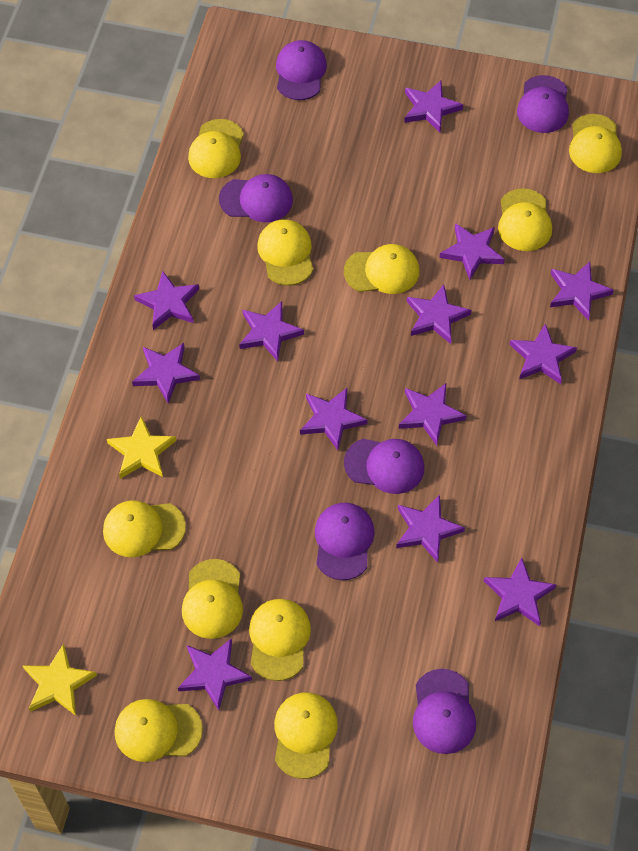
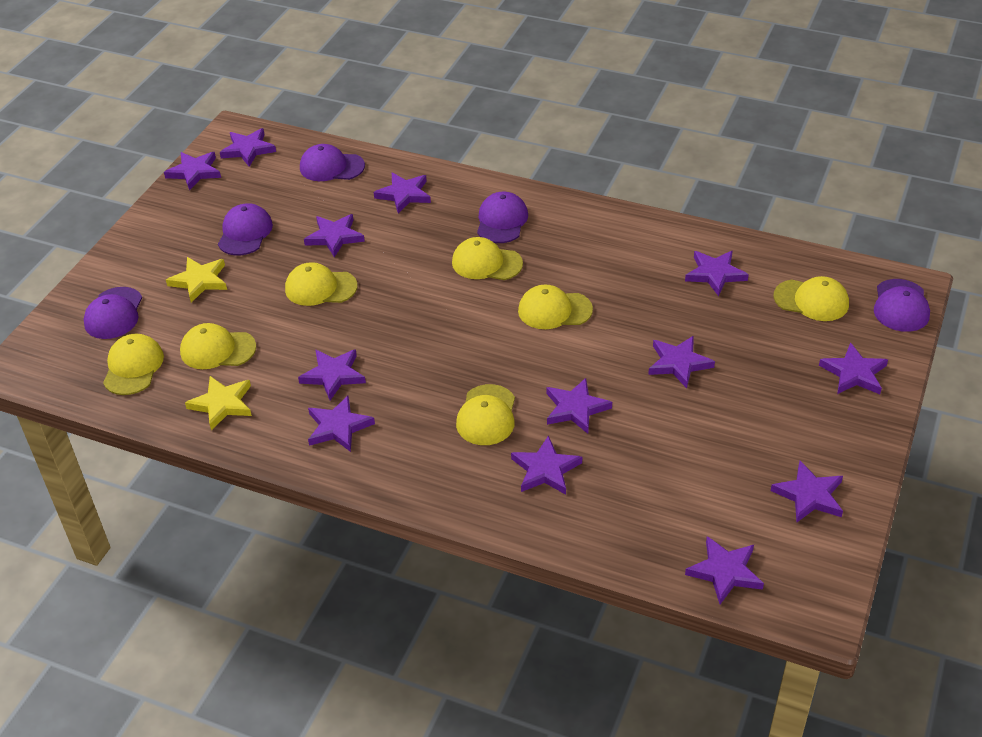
purple cap: [219,174,293,222] [276,40,327,100] [315,503,375,580] [344,439,424,494] [413,669,476,754] [517,75,569,133] = 6 -> [83,287,142,339] [218,203,273,255] [300,144,365,181] [477,192,528,243] [874,279,930,332] = 5
yellow cap: [103,500,186,557] [115,699,203,762] [182,559,243,639] [188,119,244,178] [249,599,311,681] [257,219,313,286] [274,692,338,779] [344,244,419,294] [498,188,552,251] [569,114,622,173] = 10 -> [103,334,164,395] [180,323,256,369] [285,262,357,306] [452,237,523,280] [456,384,515,445] [518,284,593,329] [773,276,849,321] = 7

